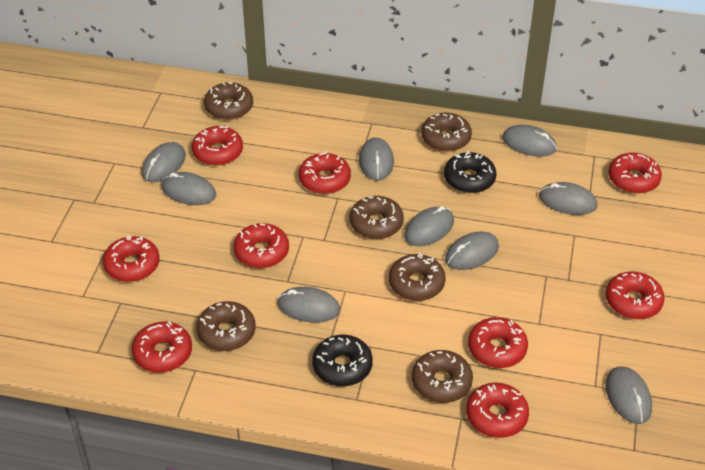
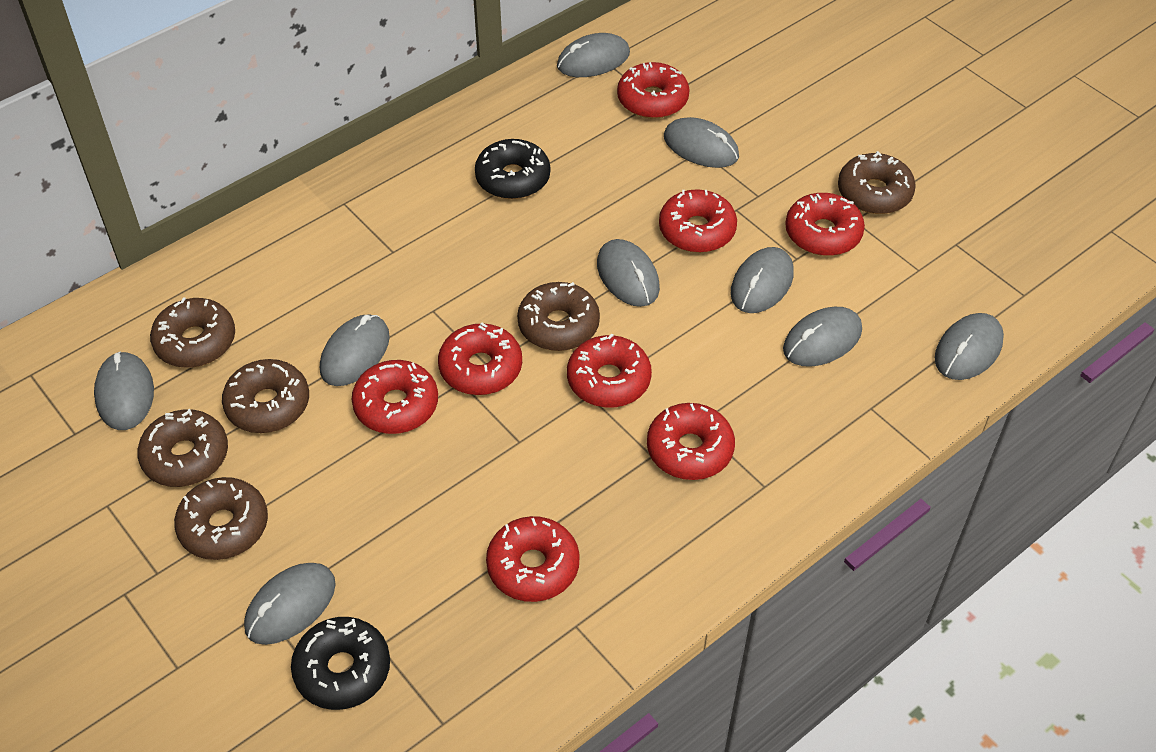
red donut: [103,236,159,282] [132,321,192,373] [192,126,243,166] [234,223,289,268] [299,152,351,194] [466,383,529,438] [468,317,528,368] [606,271,665,319] [608,152,662,194] = 9 -> [352,360,438,434] [438,322,522,395] [486,516,580,602] [567,333,652,408] [617,62,690,119] [647,403,735,480] [659,189,737,253] [785,193,865,256] = 8

